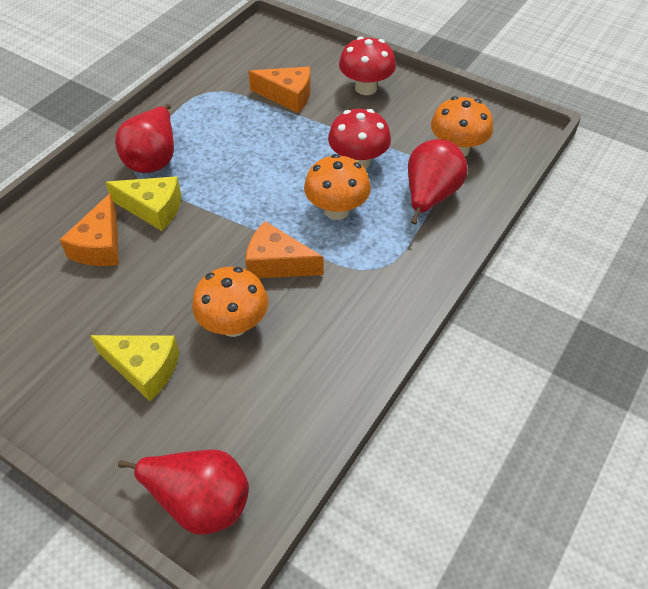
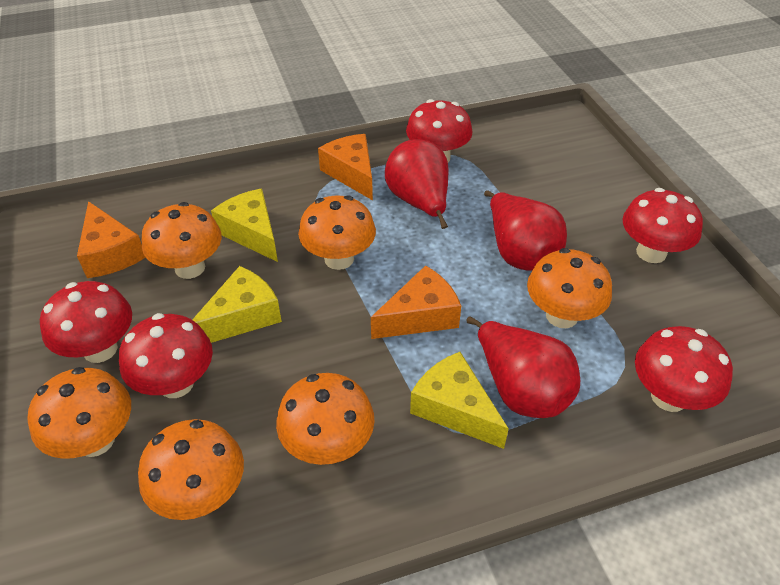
orange mushroom: [192,267,268,337] [304,154,371,220] [431,96,493,157] = 3 -> [28,367,131,459] [138,419,244,520] [142,202,222,279] [276,373,374,465] [298,195,376,270] [527,248,612,328] = 6
red mushroom: [328,109,391,169] [339,36,396,95] = 2 -> [40,281,132,363] [119,313,213,398] [406,99,472,162] [622,188,703,263] [635,326,733,412] = 5
yellow cheese: [90,335,180,401] [105,176,181,231] = 2 -> [192,266,282,343] [211,189,278,262] [410,352,509,449] = 3

